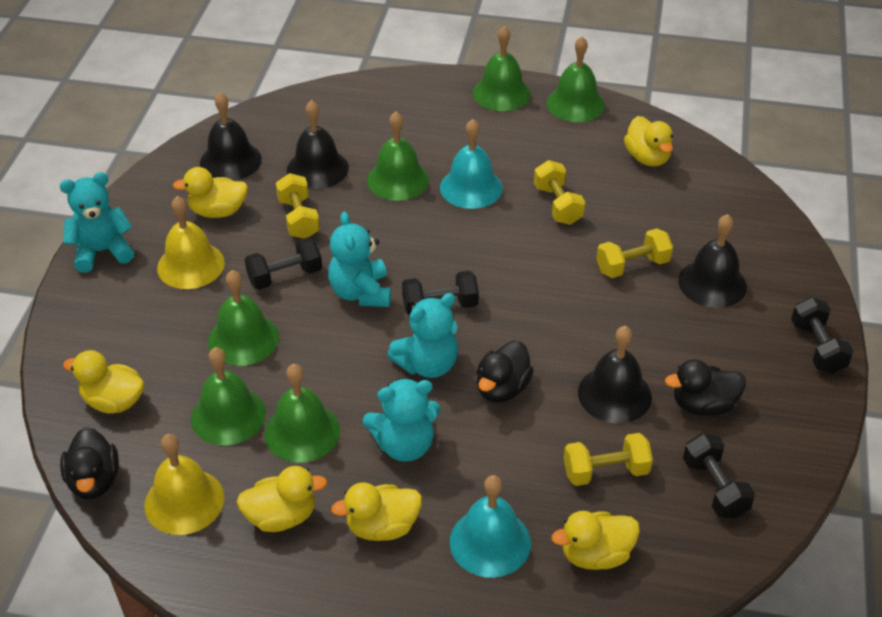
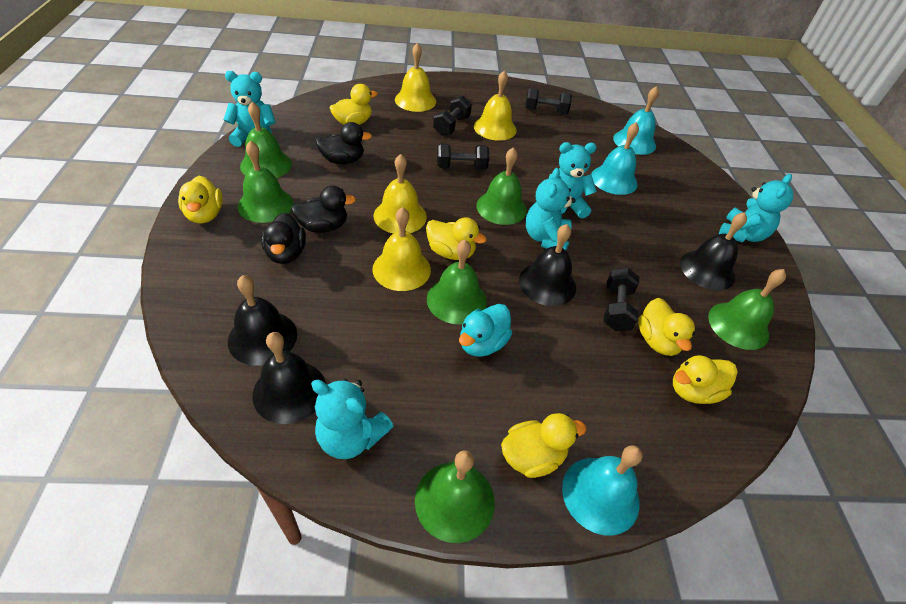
turquoise bell: [440,119,503,209] [450,475,531,578] = 2 -> [562,445,643,536] [591,122,639,195] [613,86,659,155] = 3
turquoise duck: none = 0 -> [459,304,512,357] = 1
turquoise teddy bear: [60,172,134,273] [328,212,391,307] [363,379,440,462] [387,293,458,378] = 4 -> [223,71,276,147] [311,379,394,459] [526,168,576,250] [549,142,597,219] [719,174,793,243] = 5
yellow bell: [144,434,224,535] [157,196,225,289] = 2 -> [373,207,431,291] [374,154,427,233] [395,43,436,112] [474,70,517,141] = 4
yellow dumbbell: [276,173,320,239] [534,160,585,225] [564,433,653,486] [596,228,673,278] = 4 -> none = 0

